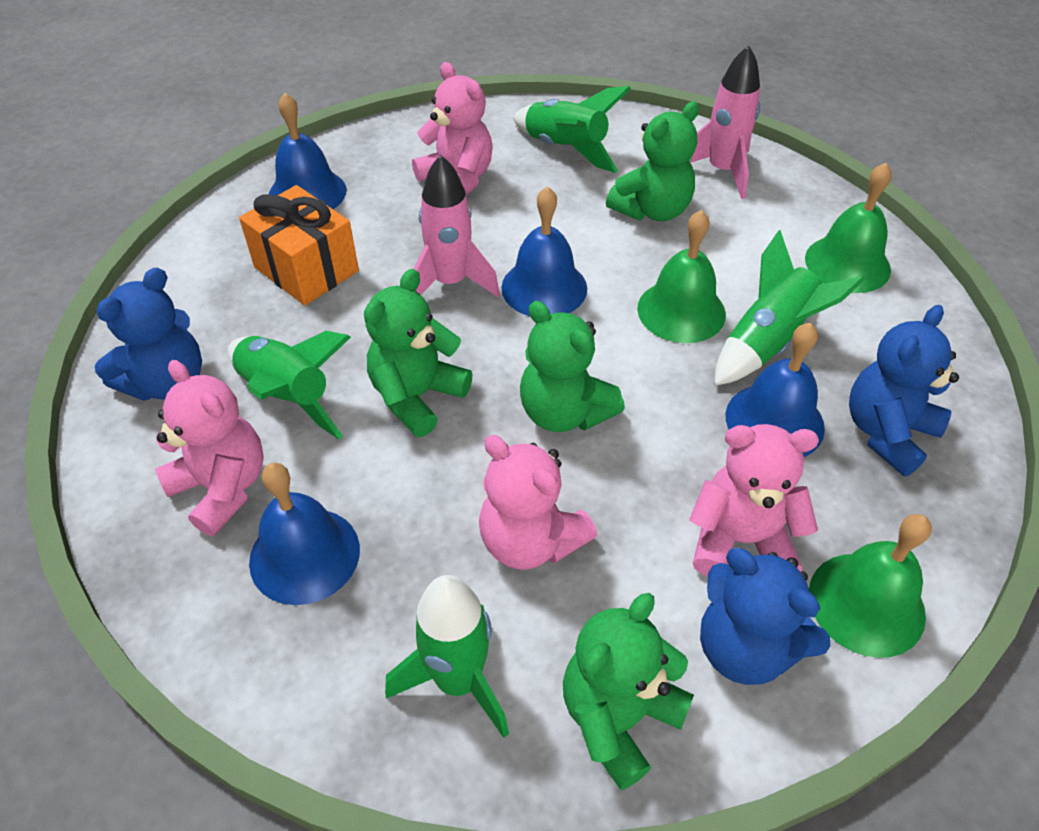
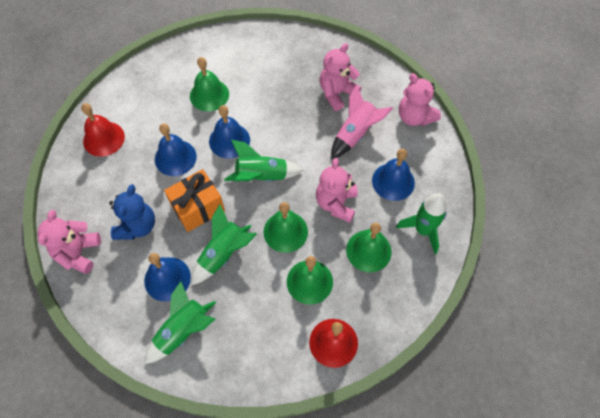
blue teddy bear: [95,267,202,401] [700,548,830,685] [849,305,959,477] = 3 -> [109,184,155,240] = 1
green bell: [637,210,726,343] [805,163,891,293] [809,514,932,658] = 3 -> [190,57,229,112] [263,202,308,253] [287,256,333,305] [346,223,392,272] = 4
green teddy bear: [364,269,472,437] [520,301,625,432] [563,593,694,790] [606,101,699,221] = 4 -> none = 0
pink rocket: [414,155,500,297] [690,45,760,199] = 2 -> [331,84,393,159] = 1
red bell: none = 0 -> [81,103,125,157] [309,319,358,368] = 2

